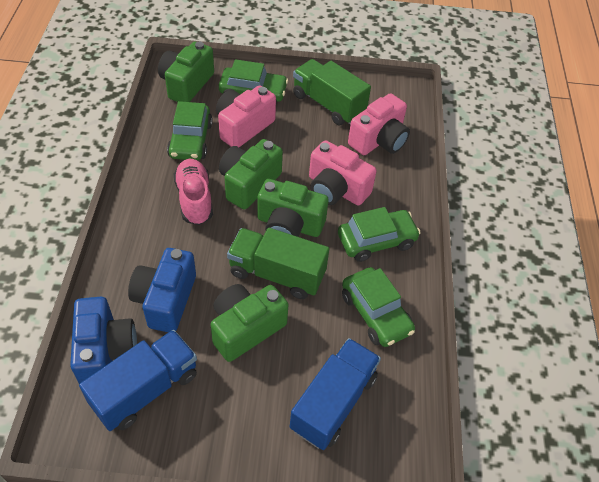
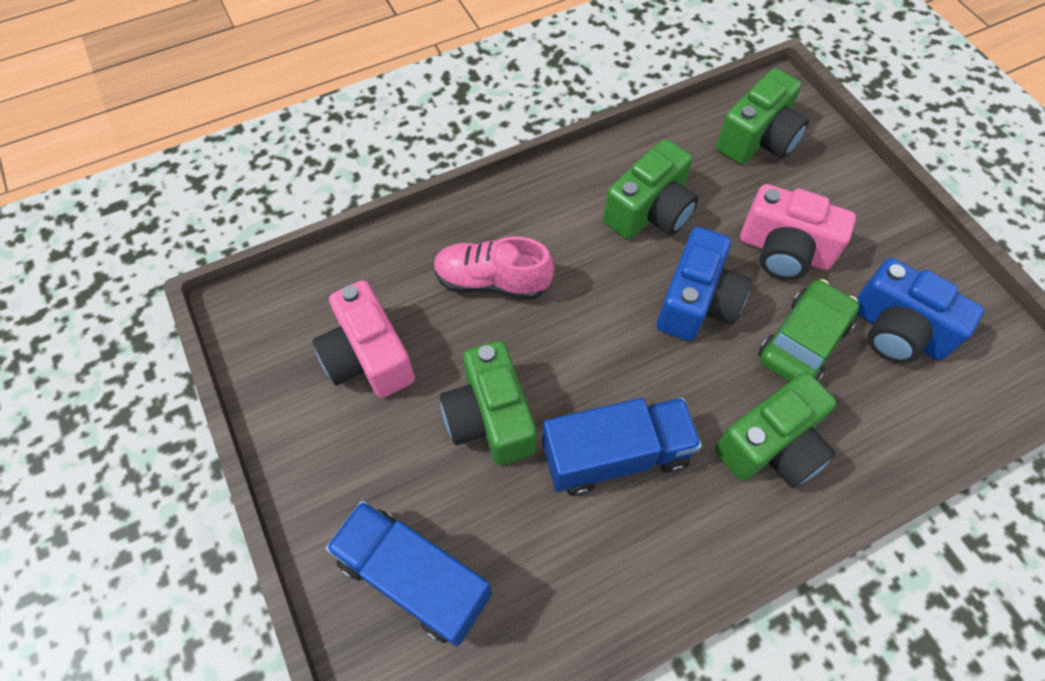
green car: [167,101,213,160] [219,59,288,103] [338,207,421,262] [342,267,415,347] = 4 -> [758,279,860,382] = 1
green truck: [227,228,329,299] [293,59,371,125] = 2 -> none = 0
pink camera: [216,85,276,147] [309,140,377,206] [348,93,410,155] = 3 -> [313,280,415,398] [740,184,856,280] = 2

